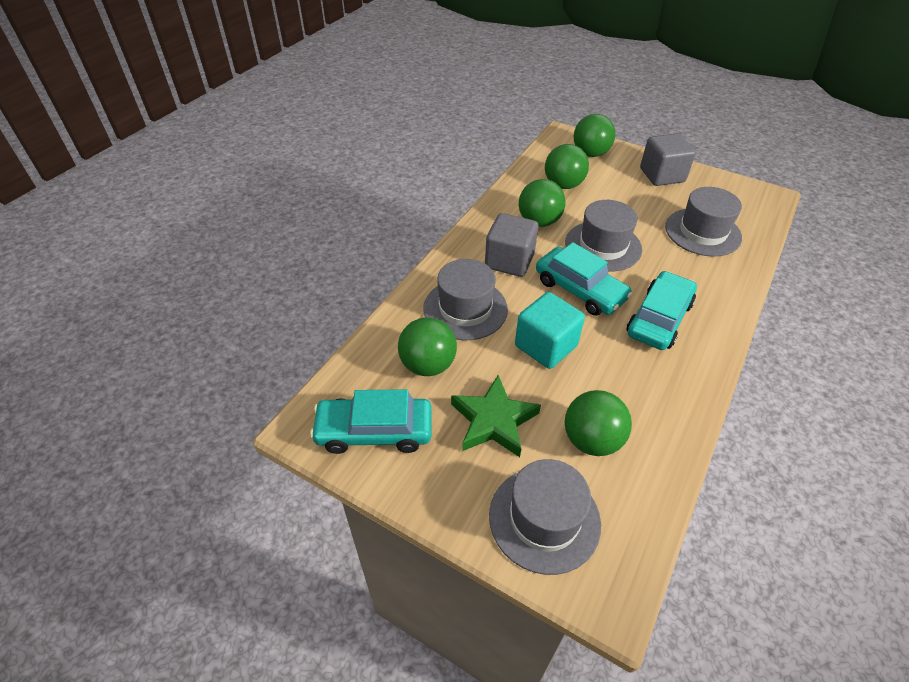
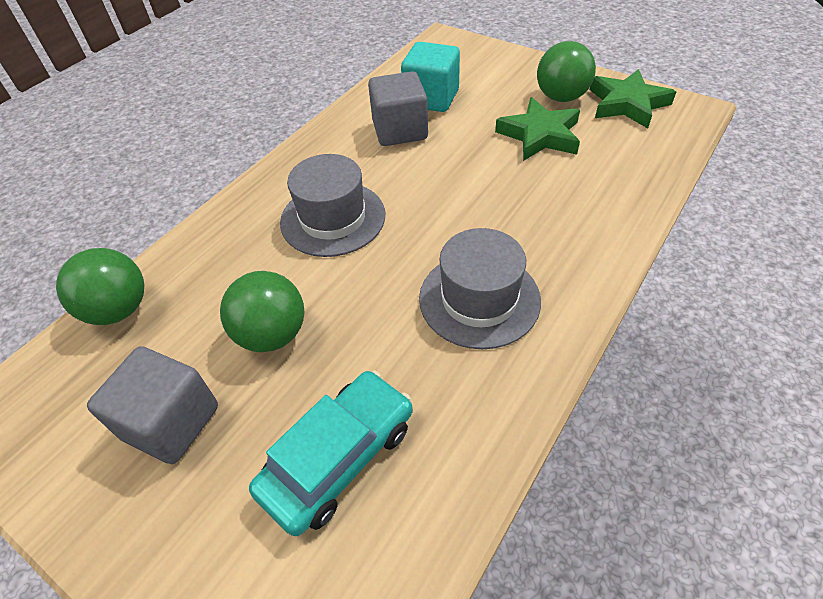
green ball: [398,317,457,376] [519,179,566,227] [545,144,589,189] [565,390,632,456] [574,114,615,157] = 5 -> [56,248,144,325] [220,271,304,352] [537,41,596,102] = 3
green star: [451,375,541,457] = 1 -> [495,97,580,161] [590,69,676,129] = 2
grey hat: [423,259,508,340] [489,459,601,575] [565,200,642,272] [665,187,742,257] = 4 -> [280,154,385,257] [419,228,541,349] = 2
turquoise car: [310,389,432,454] [536,242,632,316] [627,271,697,350] = 3 -> [249,371,413,536] = 1

